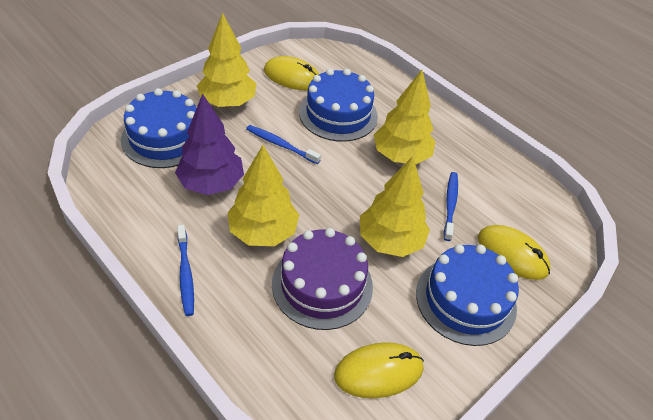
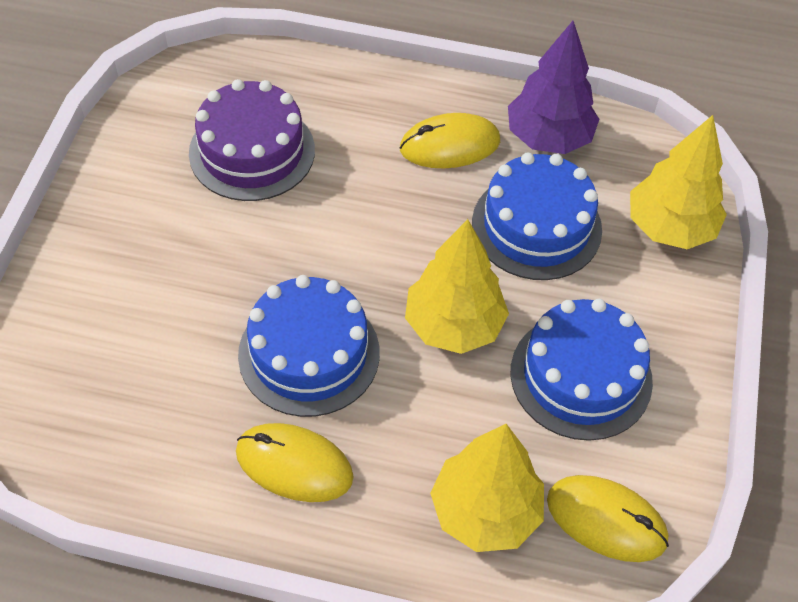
blue toothbrush: [177,225,194,316] [246,125,321,164] [444,172,458,241] = 3 -> none = 0
yellow tree: [197,13,256,107] [228,145,299,246] [360,156,430,257] [374,70,435,164] = 4 -> [405,219,509,354] [430,424,544,552] [630,115,727,249] = 3

